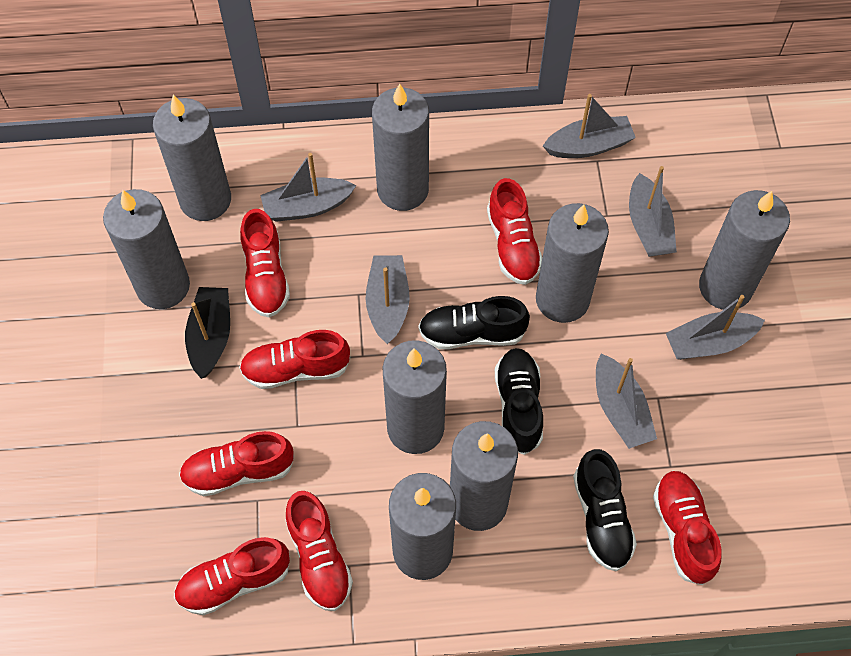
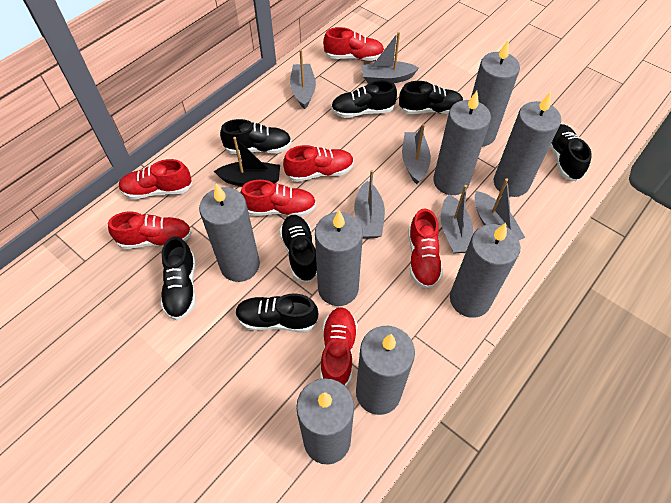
black shoe: [418,296,530,349] [495,348,543,455] [573,449,637,571] = 3 -> [161,237,196,320] [220,119,292,154] [235,294,318,332] [279,215,317,282] [331,80,397,118] [399,81,463,114] [550,124,592,181] = 7

